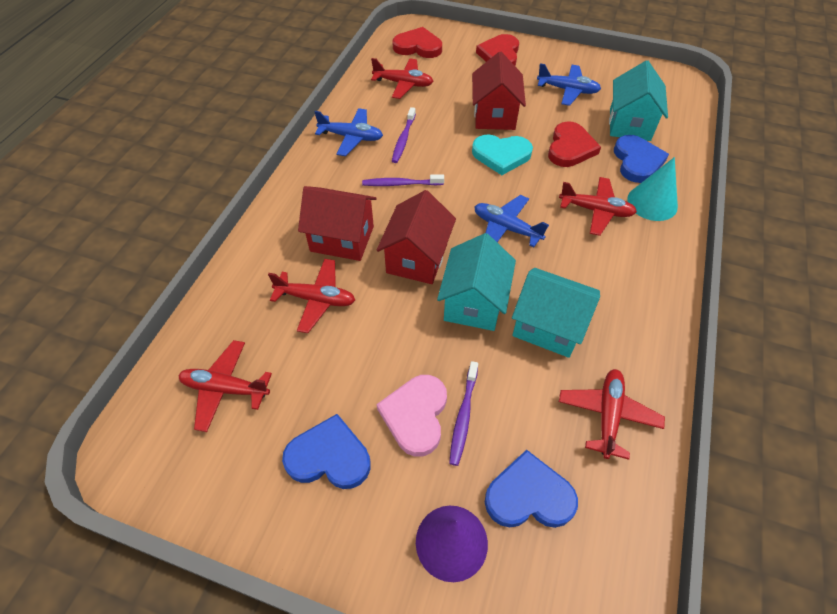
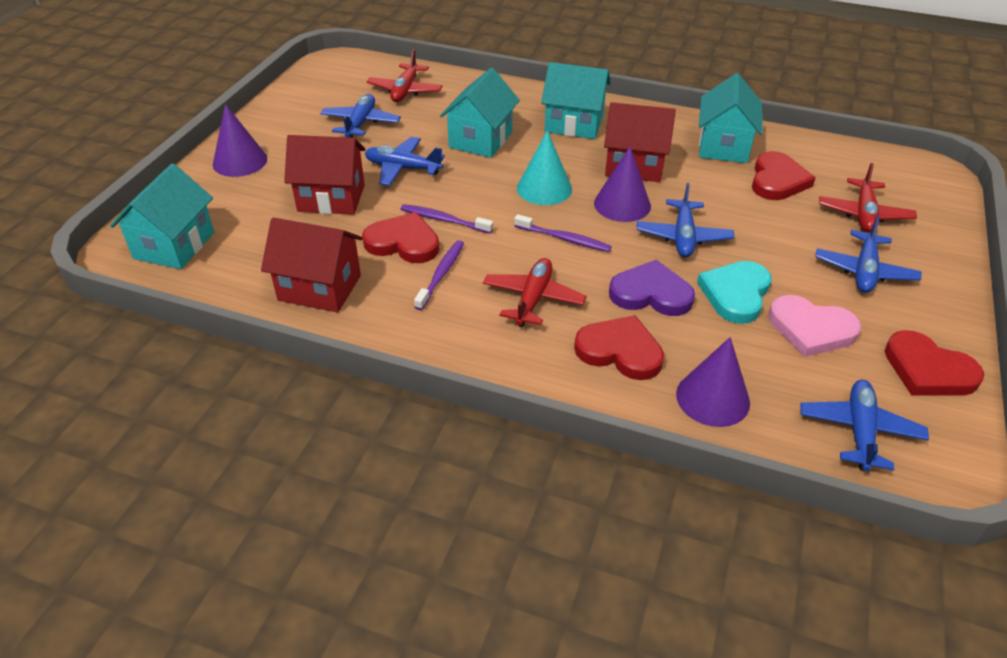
blue heart: [282,414,371,489] [485,450,578,528] [614,135,669,183] = 3 -> none = 0
blue plane: [314,108,383,156] [474,195,549,247] [537,63,601,106] = 3 -> [320,94,401,138] [365,137,445,186] [637,183,734,257] [800,380,929,471] [815,216,921,293] = 5
purple cone: [416,505,488,582] = 1 -> [213,104,267,177] [594,146,651,222] [676,337,750,427] = 3
purple heart: none = 0 -> [609,260,695,316] = 1
red heart: [393,27,442,58] [476,34,519,66] [548,121,601,167] = 3 -> [362,212,439,263] [574,315,664,380] [752,151,815,200] [885,330,984,396] = 4
red plane: [178,340,272,432] [268,259,355,333] [371,58,434,99] [559,177,637,236] [559,369,665,460] = 5 -> [367,49,443,102] [483,258,587,327] [819,163,917,233] = 3
turquoise house: [437,233,516,331] [512,268,600,358] [609,60,668,141] = 3 -> [110,163,214,269] [440,68,520,158] [541,62,611,139] [699,73,763,163] = 4

